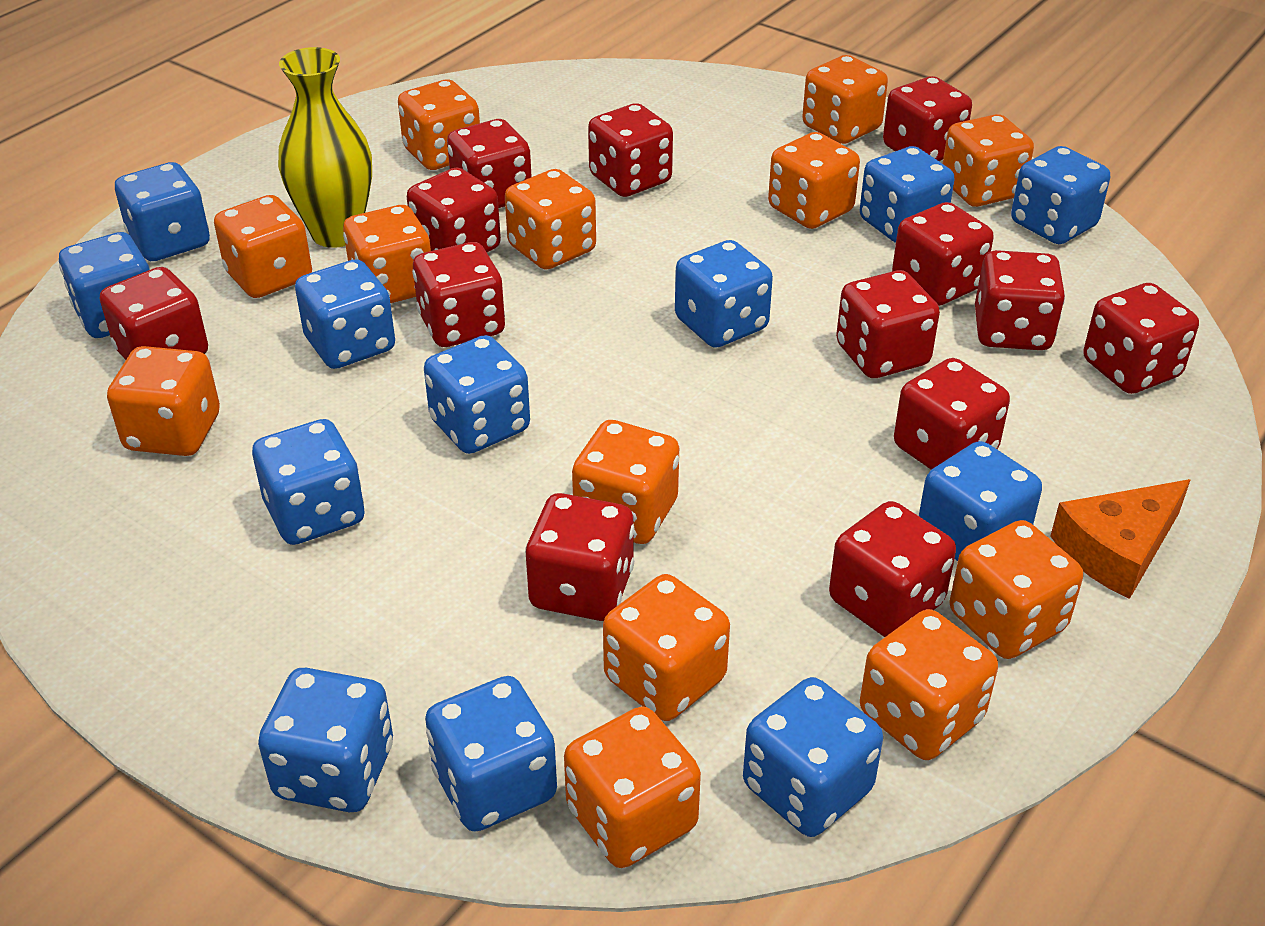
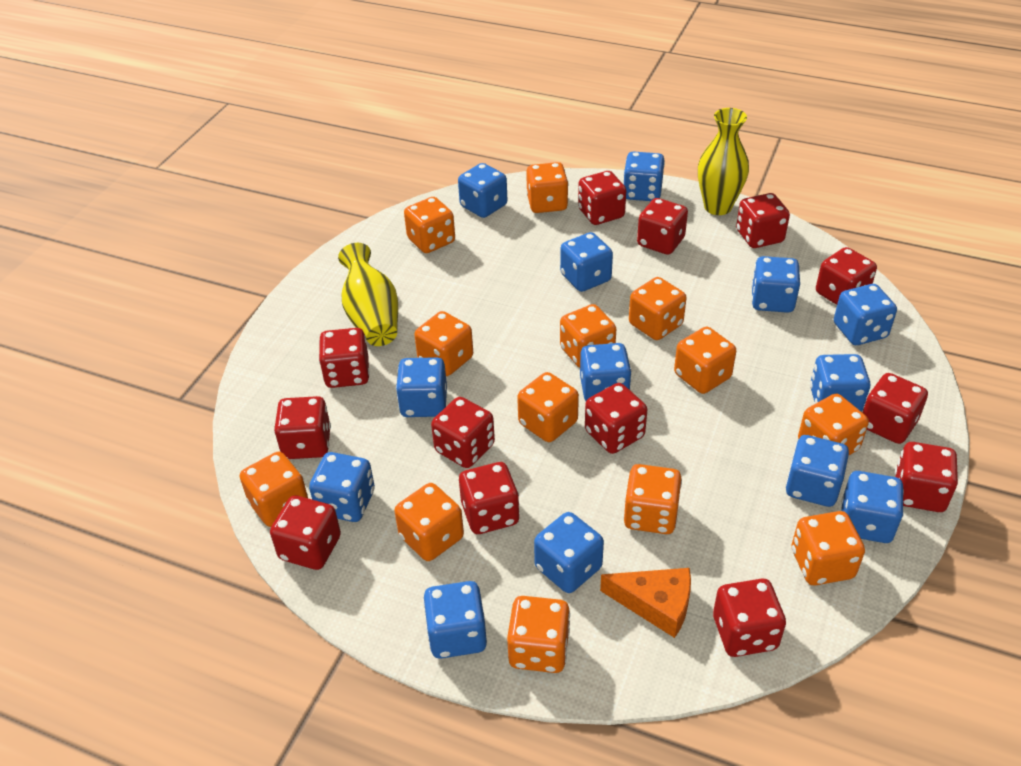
blue dice: [59,232,150,338] [115,162,210,261] [252,419,365,545] [258,668,393,812] [295,259,395,369] [424,335,530,454] [425,676,557,832] [675,240,773,348] [743,677,883,837] [860,146,955,243] [919,441,1042,561] [1011,146,1110,244] = 12 -> [309,452,375,522] [396,357,447,417] [423,581,487,659] [458,163,507,218] [534,512,604,593] [560,232,613,292] [580,343,632,401] [624,151,665,201] [751,256,800,313] [786,435,849,507] [810,354,870,412] [834,284,897,345] [841,471,904,543] = 13
yellow vase: [278,47,372,248] = 1 -> [338,243,398,346] [698,108,749,215] = 2

